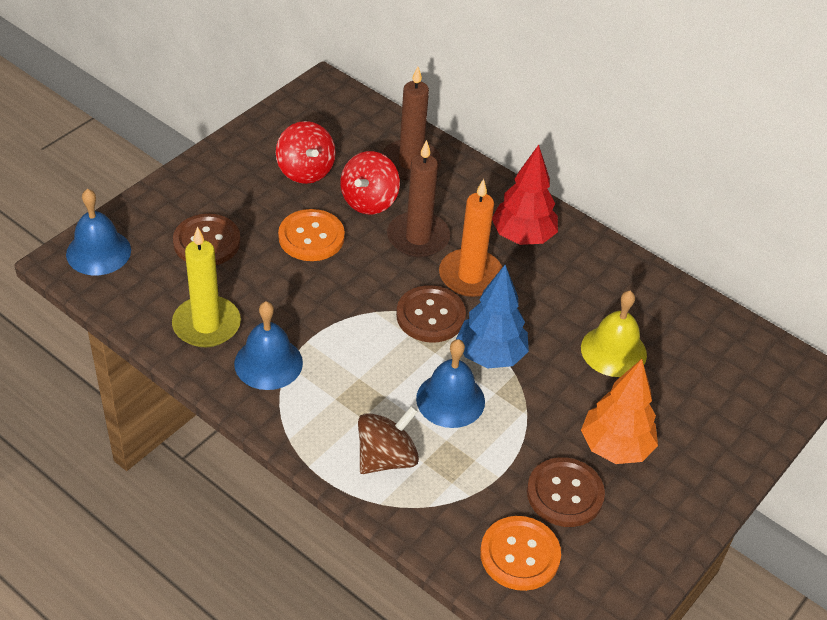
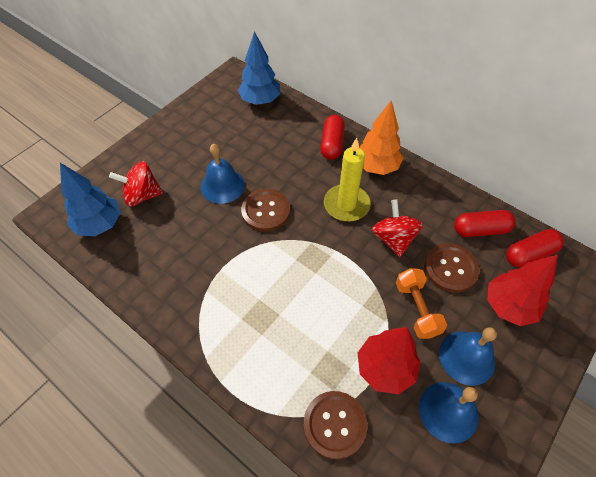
blue tree: [456,265,529,368] = 1 -> [60,163,121,236] [238,31,280,105] = 2
brown candle: [382,66,441,181] [387,140,450,258] = 2 -> none = 0
brown spinning top: [358,406,419,474] = 1 -> none = 0
orange button: [278,209,345,261] [480,516,561,591] = 2 -> none = 0
orange candle: [439,179,502,297] = 1 -> none = 0
orange dumbbell: none = 0 -> [396,268,447,339] = 1
red capsule: none = 0 -> [320,115,345,160] [454,210,516,237] [506,229,564,268] = 3
red tree: [492,145,558,245] = 1 -> [358,327,420,394] [487,254,558,326] = 2
yellow bell: [581,291,647,377] = 1 -> none = 0

